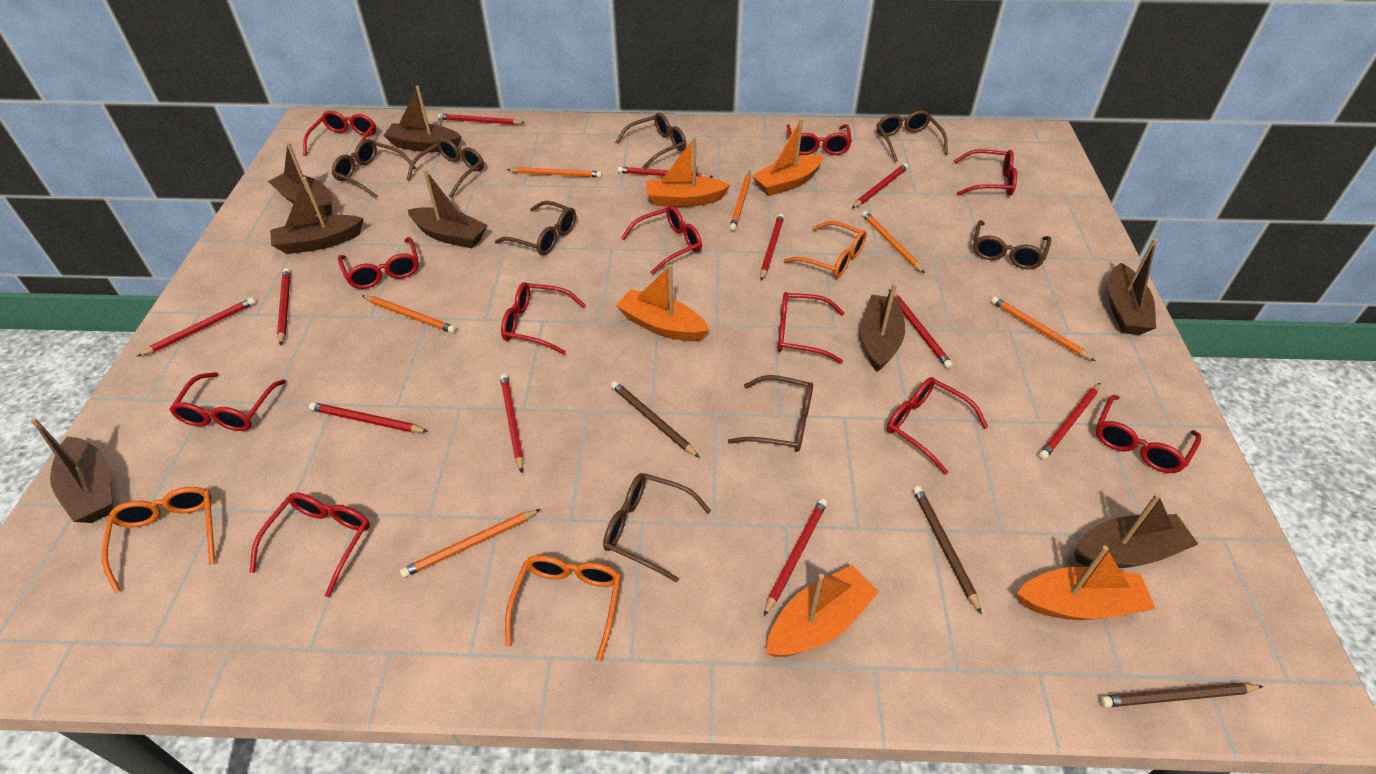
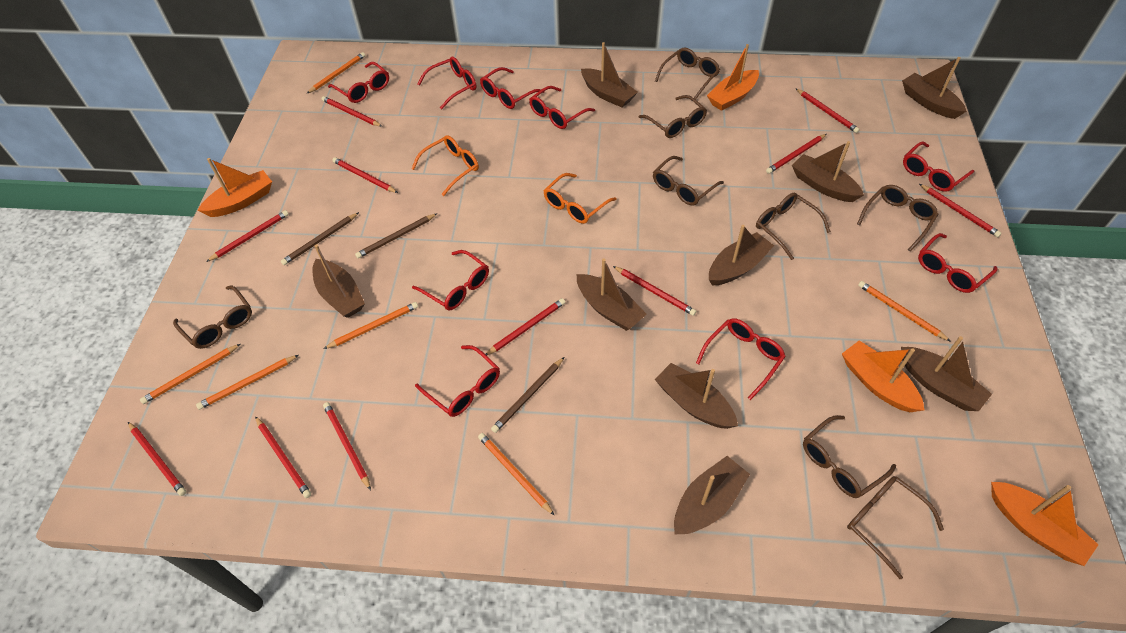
brown boat: [31,418,113,523] [268,143,333,216] [270,176,364,254] [383,86,462,152] [408,169,488,248] [861,283,905,372] [1074,493,1198,568] [1108,238,1158,335] = 8 -> [312,244,365,318] [576,258,647,331] [581,42,638,107] [655,363,738,429] [674,456,750,534] [709,225,774,286] [792,141,864,202] [901,336,992,411] [902,57,967,119] = 9
orange boat: [616,264,709,341] [646,137,730,207] [752,118,823,196] [766,565,879,657] [1017,546,1156,620] = 5 -> [198,158,272,217] [707,44,759,111] [842,341,924,412] [991,482,1098,566] = 4
orange glasses: [102,487,215,593] [505,555,621,661] [784,221,867,278] = 3 -> [411,135,479,196] [544,173,617,224] = 2
red glasses: [169,372,286,431] [250,493,370,597] [303,111,376,162] [338,237,419,289] [501,282,586,355] [621,206,702,275] [778,292,844,364] [787,124,852,155] [887,377,988,475] [954,149,1017,196] [1096,395,1201,473] = 11 -> [328,62,389,103] [412,250,489,310] [415,345,500,417] [418,57,477,109] [480,67,545,109] [529,86,595,129] [696,318,786,400] [903,142,974,192] [918,233,998,293] = 9

